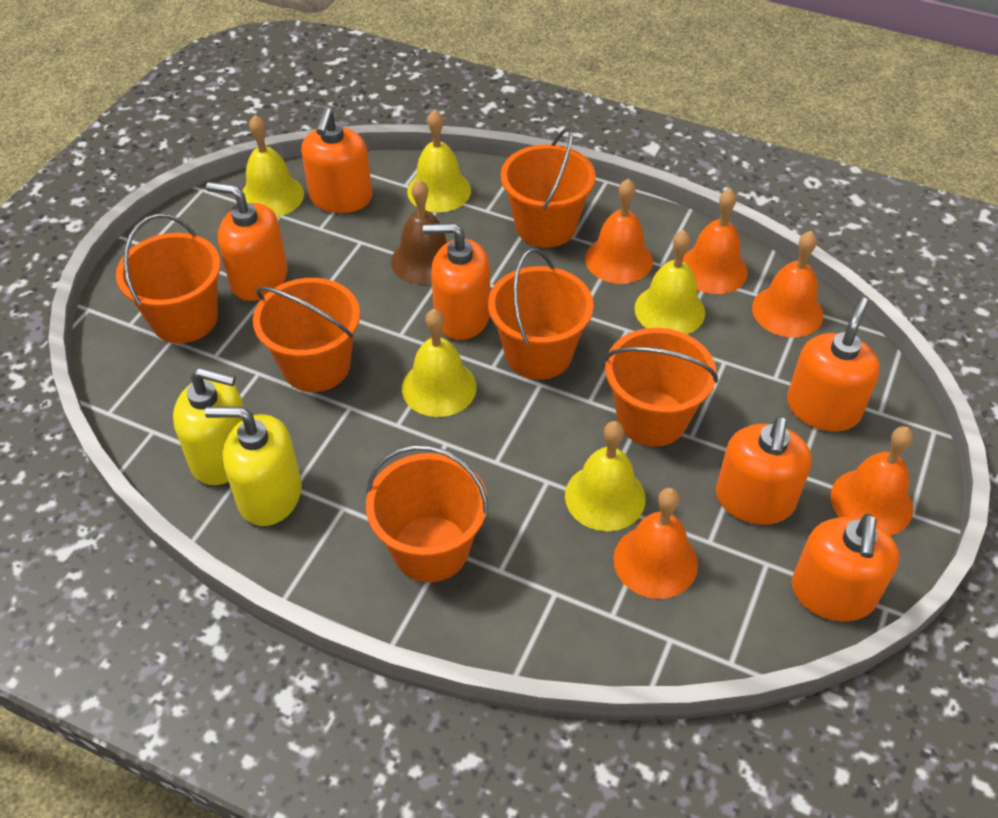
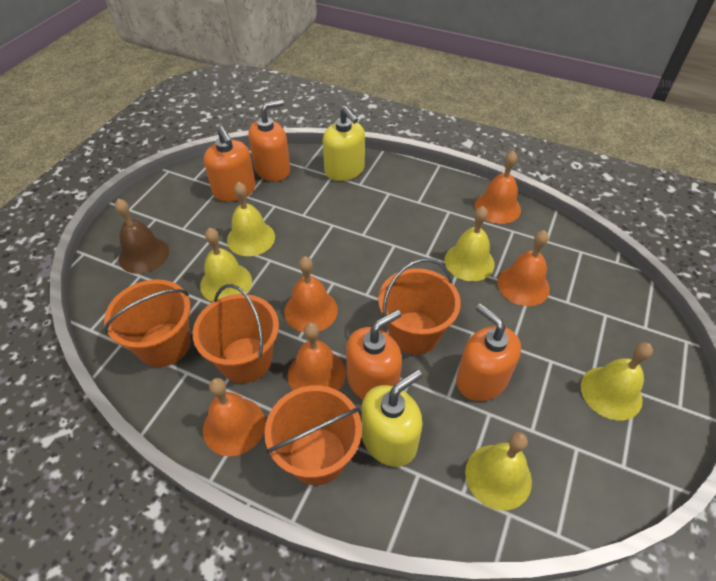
orange bucket: [116,214,221,343] [253,278,360,392] [366,445,488,582] [488,248,594,380] [501,128,596,248] [604,328,718,447] = 6 -> [104,279,191,367] [193,284,279,383] [264,385,362,485] [378,258,461,355] = 4
orange soap dispenser: [206,182,288,301] [301,108,372,213] [423,223,490,340] [716,416,812,525] [787,297,880,431] [792,514,899,621] = 6 -> [204,126,256,202] [249,100,290,182] [346,310,402,400] [456,304,521,401] = 4

